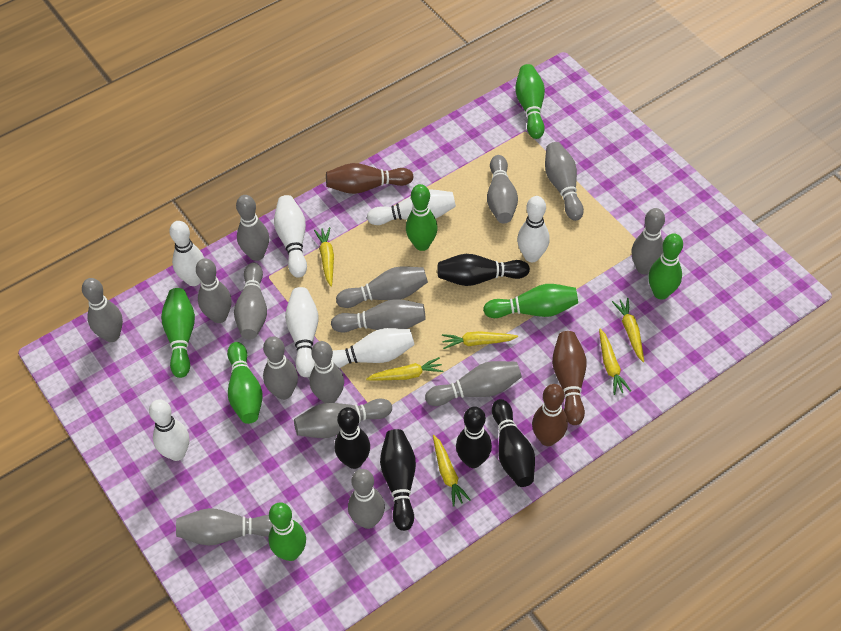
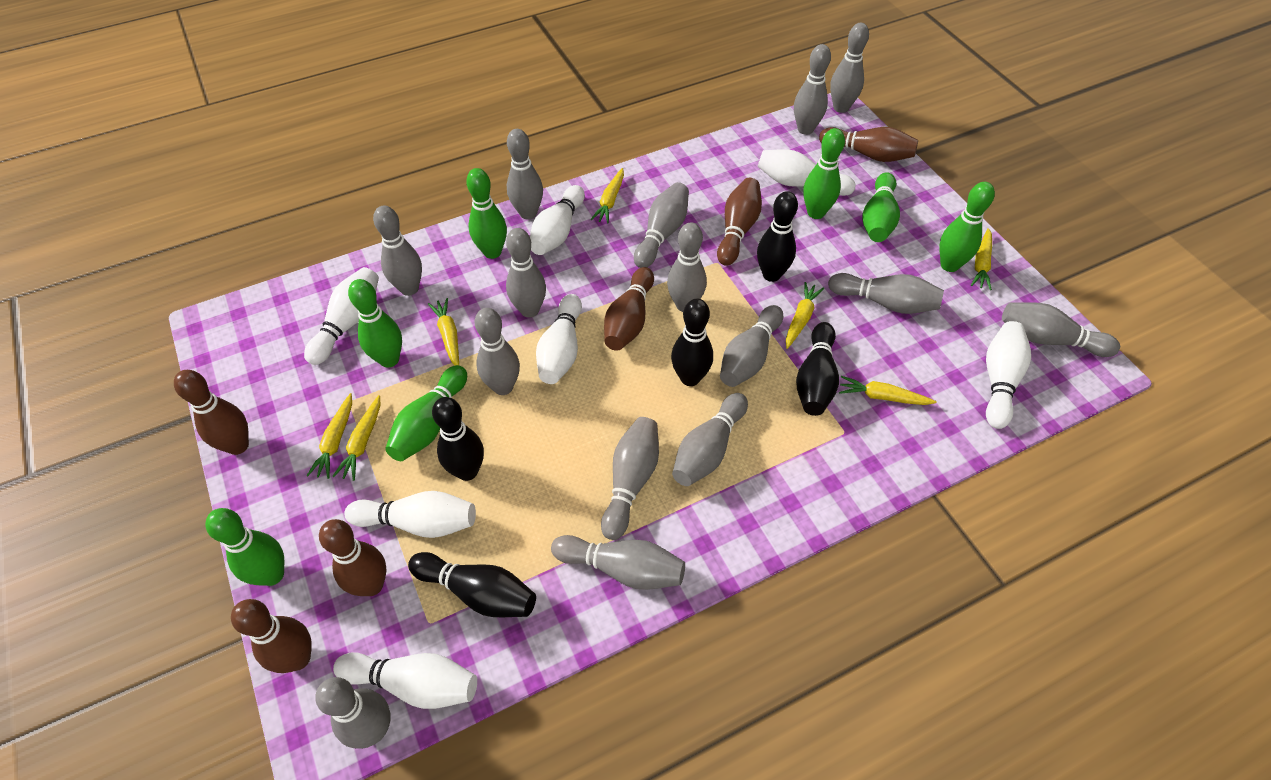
brown bowling pin: [326,163,414,194] [532,384,568,446] [552,331,587,425] = 3 -> [174,370,249,455] [231,599,312,673] [319,519,387,596] [604,267,654,351] [717,178,762,266] [819,127,918,162] = 6
yellow carrot: [314,227,334,287] [366,357,443,381] [433,435,471,507] [442,331,518,349] [599,329,631,395] [612,298,644,362] = 6 -> [306,393,352,479] [332,395,380,481] [428,298,459,365] [590,168,624,224] [786,282,824,349] [839,376,937,405] [971,228,992,290] = 7

